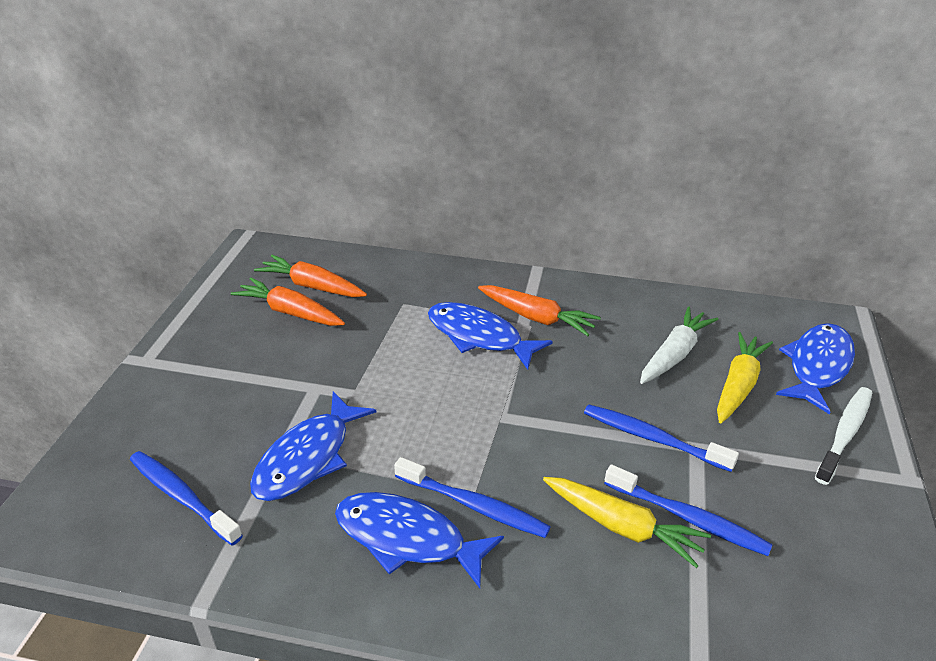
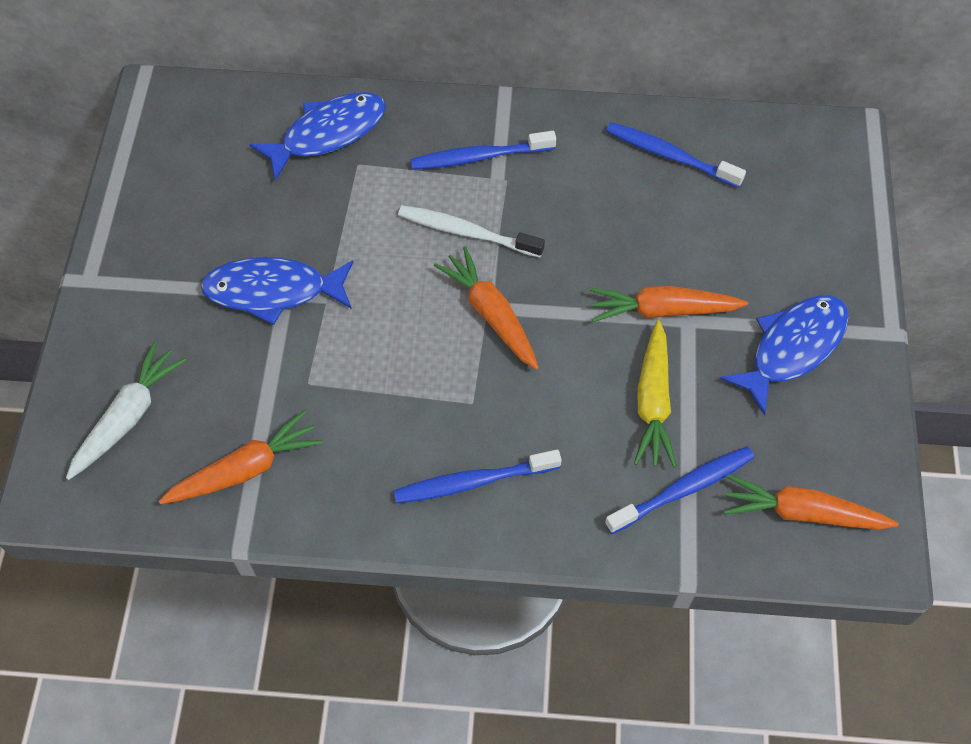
blue fish: [250,392,376,501] [335,492,504,588] [428,302,553,370] [776,323,855,415] = 4 -> [201,257,353,325] [249,92,386,181] [720,295,849,416] = 3
orange carrot: [231,278,345,326] [254,255,367,297] [478,285,601,336] = 3 -> [159,410,323,504] [434,246,539,370] [590,286,748,322] [724,475,899,530] = 4
yellow carrot: [543,477,711,568] [717,332,773,423] = 2 -> [634,320,677,468] = 1

